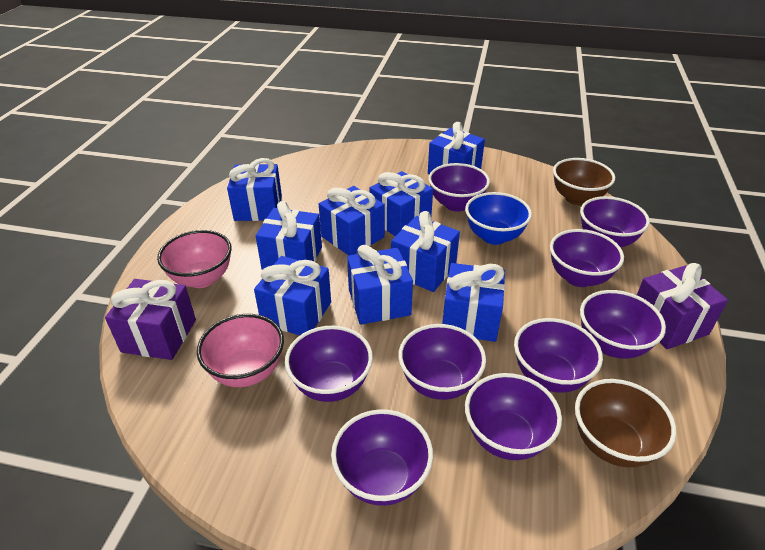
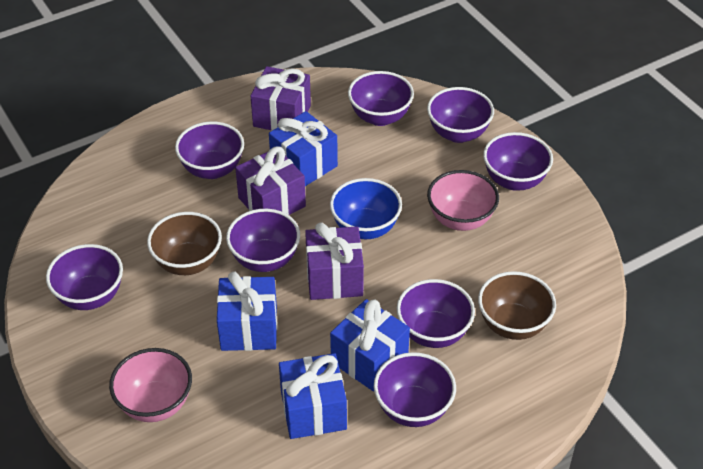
blue gift: [227,158,282,221] [254,256,331,335] [256,201,322,270] [319,186,385,255] [347,245,413,325] [369,171,433,236] [391,211,460,292] [428,122,485,174] [442,263,505,342] = 9 -> [217,271,277,351] [269,111,338,186] [279,353,347,439] [330,299,410,391] = 4
purple bowl: [285,326,373,402] [331,409,433,506] [398,324,486,400] [428,163,490,212] [465,373,562,460] [514,318,603,393] [550,229,624,287] [580,196,650,247] [580,290,666,359] = 9 -> [46,244,123,310] [175,121,244,179] [226,209,300,272] [348,71,414,126] [374,352,456,427] [397,279,475,348] [427,87,494,143] [483,132,553,191] = 8
purple gift: [105,279,196,360] [637,263,728,349] = 2 -> [235,146,306,215] [251,66,311,131] [305,222,364,300] = 3

